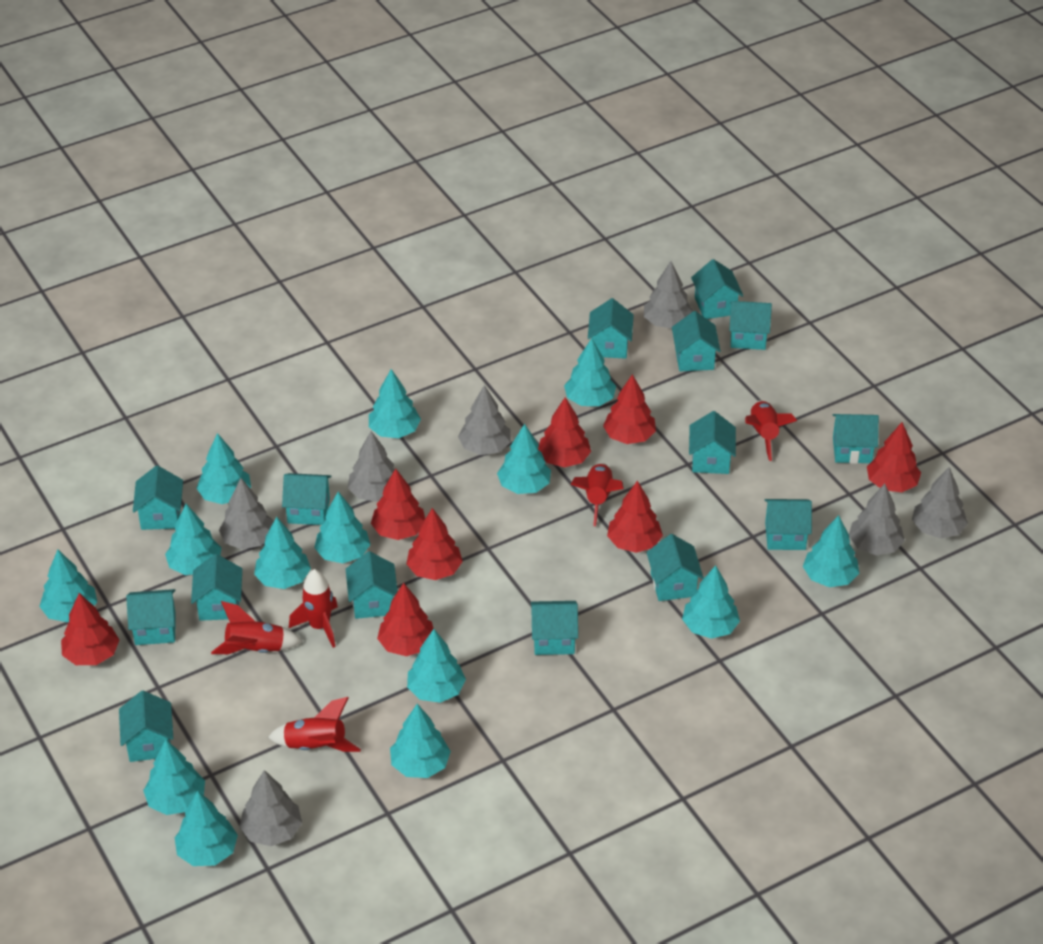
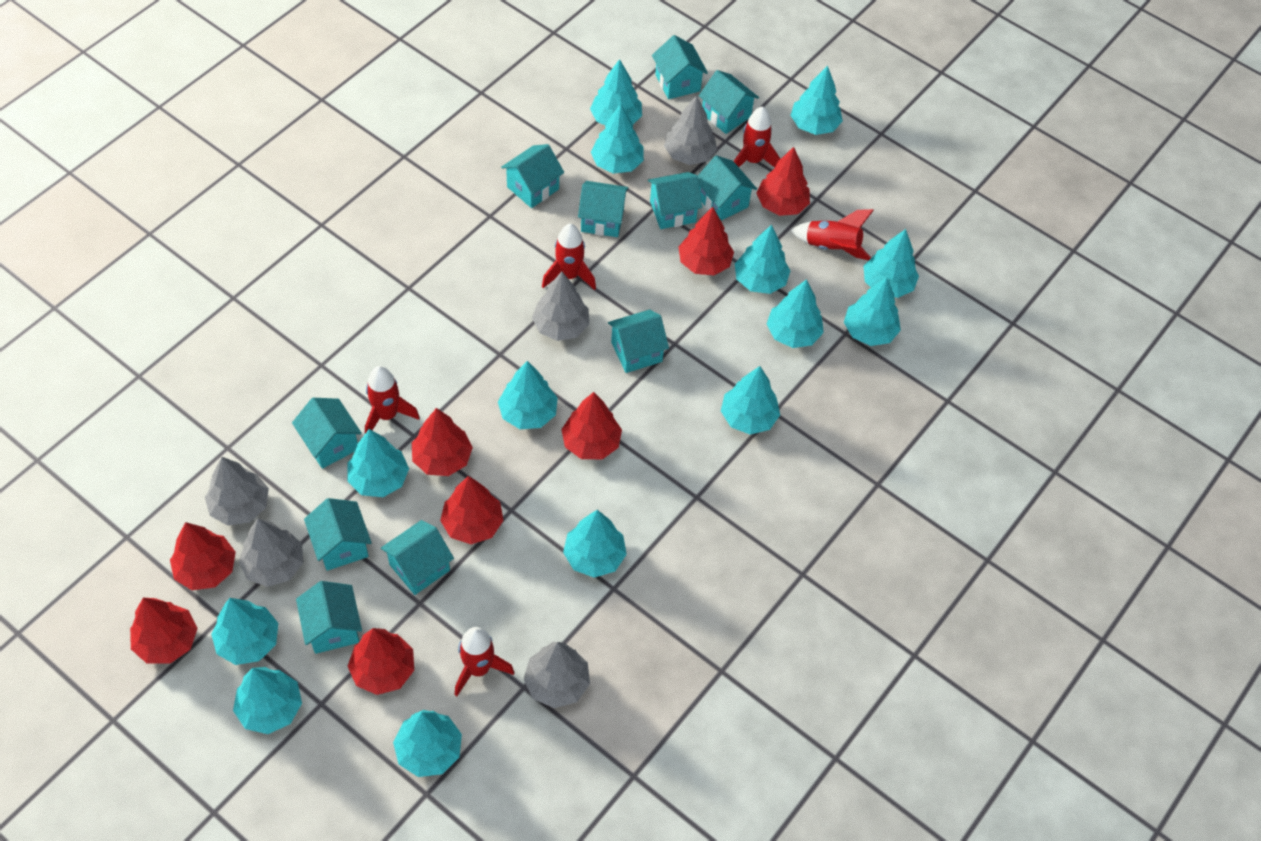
grey tree: [219,478,274,549] [239,770,302,846] [348,431,395,502] [458,385,511,455] [644,261,693,328] [849,484,905,555] [912,467,968,539] = 7 -> [205,457,269,526] [238,518,303,587] [524,642,590,708] [532,272,589,341] [664,95,717,165] = 5
turquoise house: [119,691,173,762] [126,589,176,645] [133,466,183,530] [191,554,242,621] [282,473,331,525] [346,551,398,619] [531,601,578,655] [588,298,634,359] [646,534,703,601] [672,311,721,371] [689,411,736,474] [691,259,743,319] [729,301,772,350] [764,499,812,550] [833,414,879,464] = 15 -> [292,398,362,469] [296,581,362,654] [304,498,372,571] [381,520,454,595] [501,144,564,208] [578,181,629,237] [608,309,669,373] [648,172,702,229] [652,35,708,99] [698,155,757,221] [699,70,759,134] = 11

